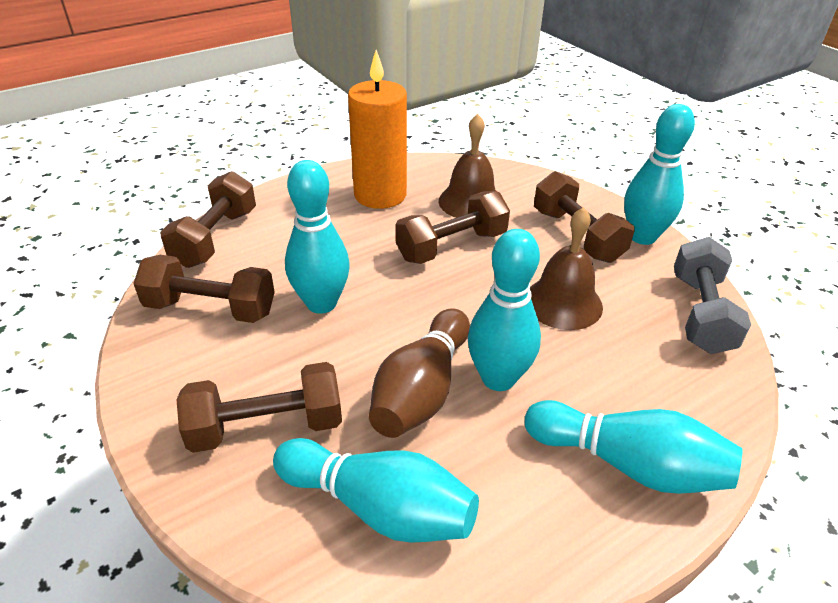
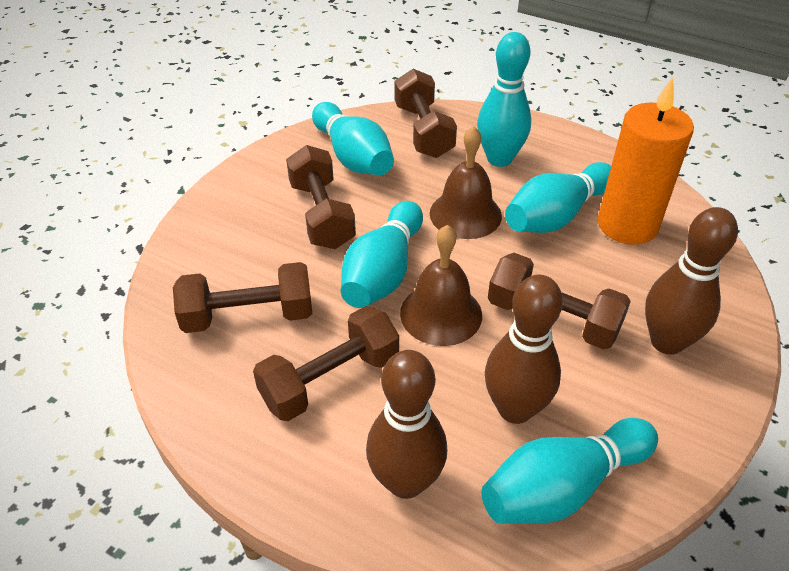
brown bowling pin: [369,308,470,438] = 1 -> [366,350,447,499] [485,275,563,424] [645,207,738,355] = 3
grey dumbbell: [674,237,751,354] = 1 -> none = 0

